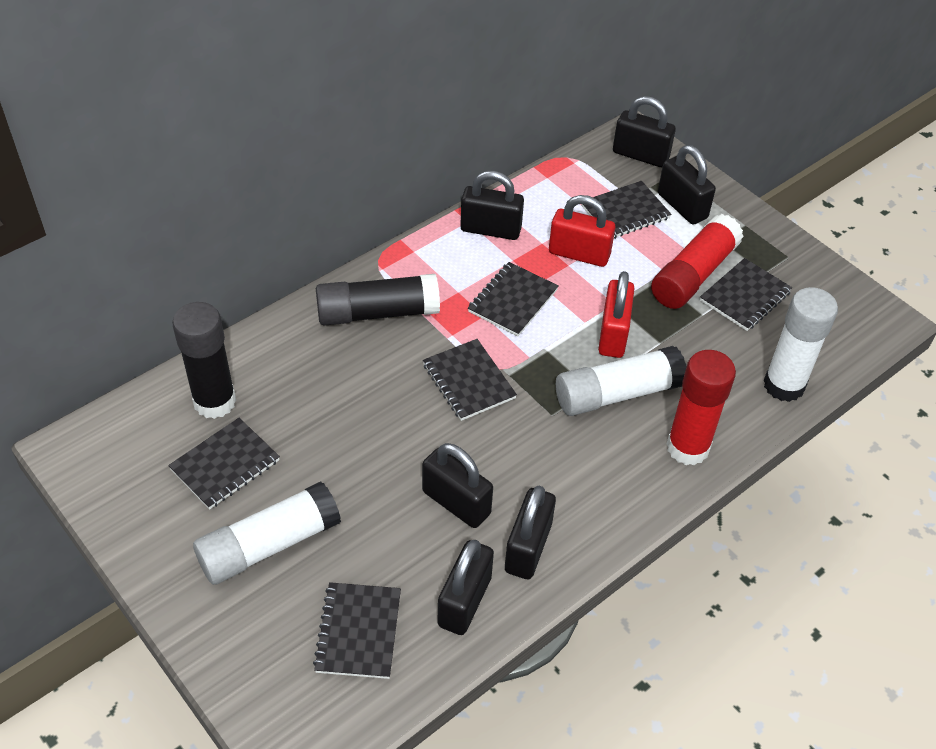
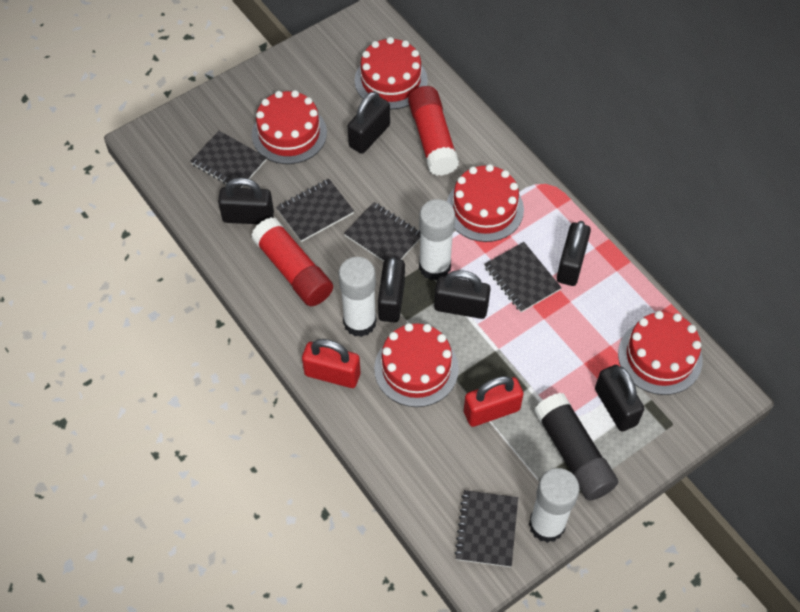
black glue stick: [172,302,236,419] [316,274,440,326] = 2 -> [534,393,618,501] = 1
black notebook: [168,418,280,510] [313,582,401,679] [423,339,517,421] [468,262,558,336] [581,181,671,239] [700,258,792,331] = 6 -> [190,131,267,188] [276,179,354,242] [344,202,420,262] [454,490,518,567] [484,242,562,312] = 5
red cake: none = 0 -> [252,90,327,164] [355,37,428,109] [374,323,459,407] [447,164,524,242] [618,311,702,395] = 5

